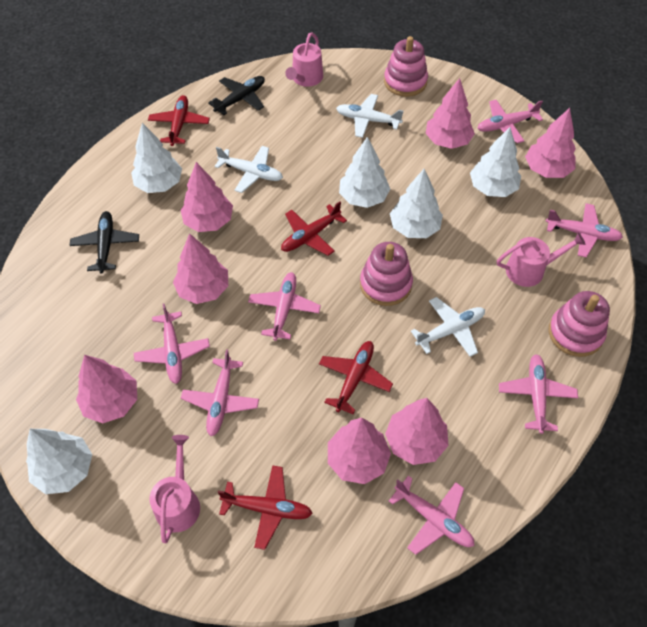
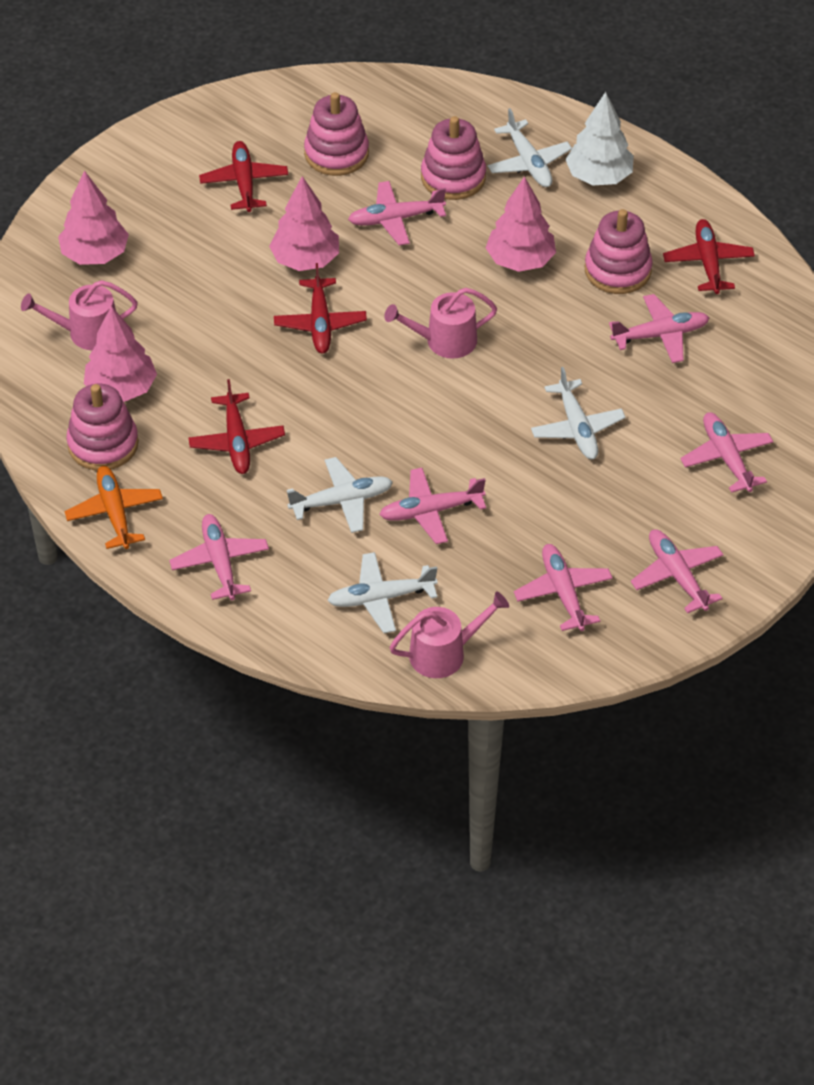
black plane: [69,211,139,274] [208,76,265,115] = 2 -> none = 0
orange plane: none = 0 -> [65,466,163,549] = 1
pink stacking toy: [360,242,413,306] [384,36,428,97] [549,291,610,357] = 3 -> [66,384,139,471] [304,92,369,176] [421,116,486,200] [585,209,653,294] = 4
pink tree: [76,355,137,423] [173,233,228,304] [180,162,233,232] [328,418,391,484] [385,398,448,465] [426,78,475,149] [525,108,576,178] = 7 -> [58,170,129,265] [84,306,157,402] [269,176,339,271] [486,176,556,272] = 4
white plane: [214,146,283,193] [336,94,403,138] [411,297,485,357] = 3 -> [287,457,393,533] [327,552,438,633] [488,108,572,187] [531,367,626,459] = 4
white tree: [26,429,92,494] [131,123,182,193] [339,137,390,208] [390,169,443,238] [470,127,521,197] = 5 -> [565,92,634,186] = 1

